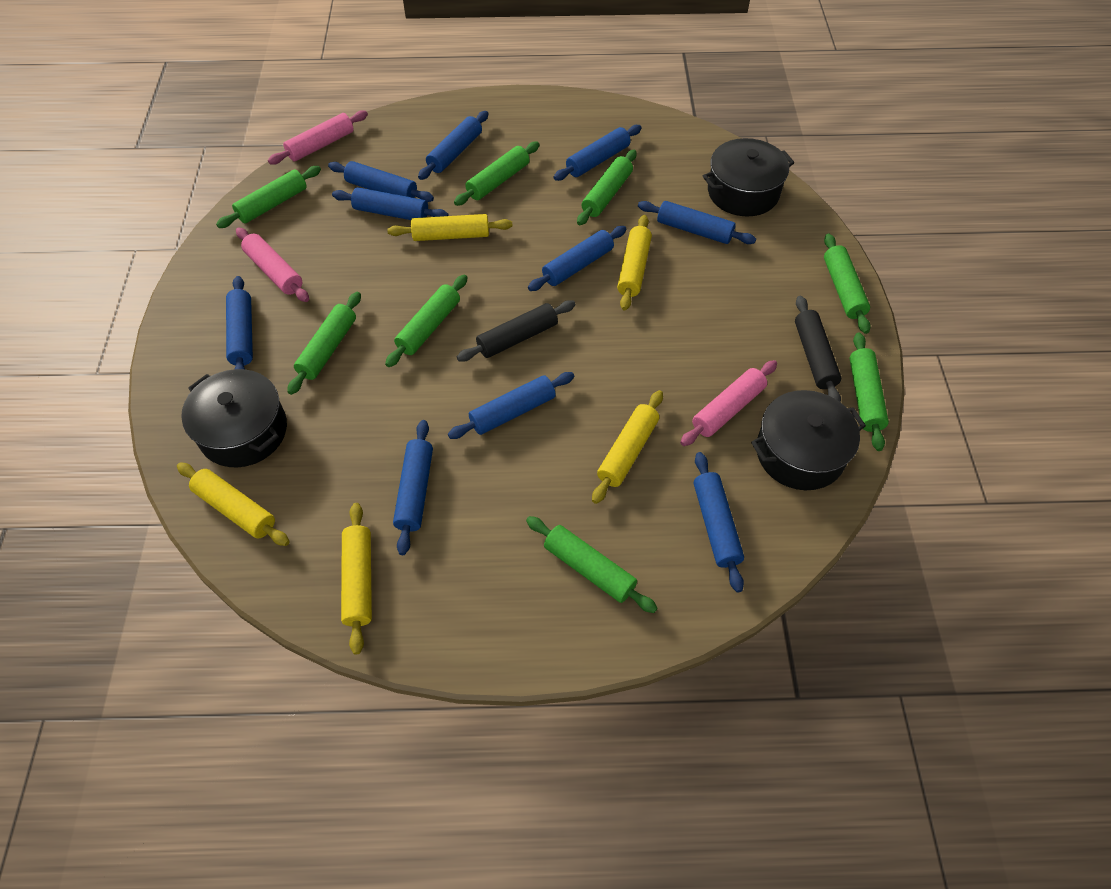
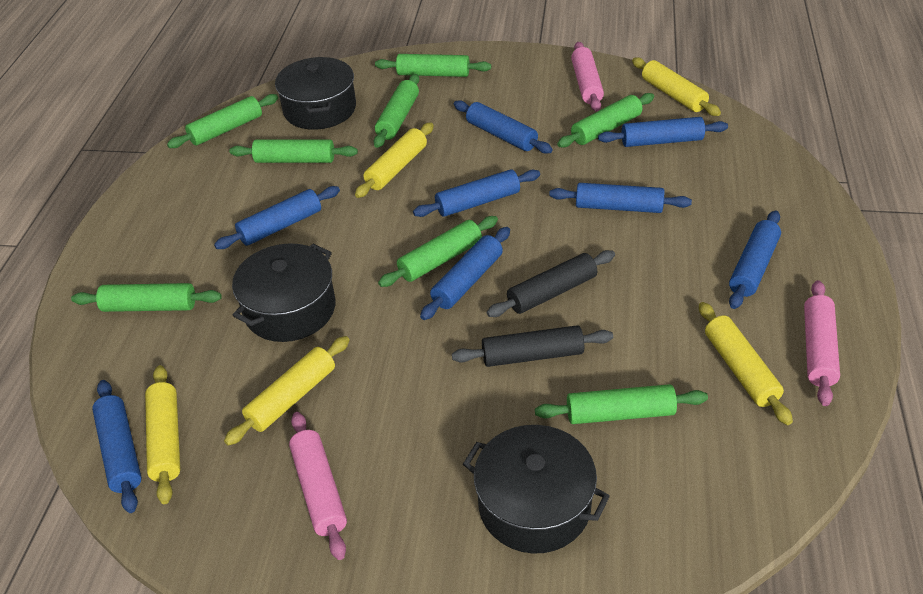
blue rolling pin: [226,276,253,369] [328,161,434,202] [332,187,448,220] [393,420,433,555] [418,111,488,180] [448,372,574,439] [528,226,626,291] [554,125,642,181] [638,201,756,244] [694,452,744,593] = 10 -> [92,380,142,513] [214,186,340,249] [413,169,540,217] [420,227,510,320] [454,100,553,154] [549,183,692,213] [598,117,728,147] [729,210,781,309] = 8

